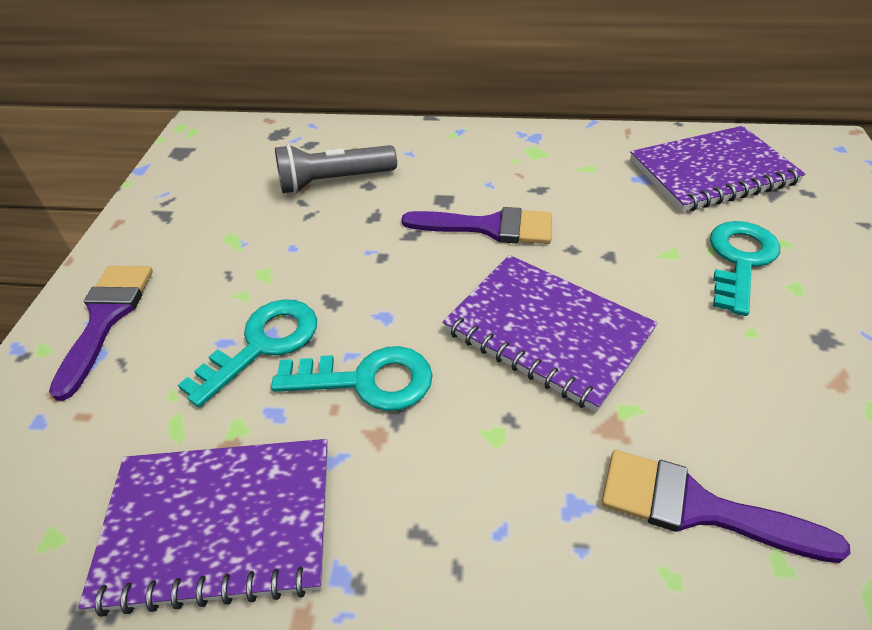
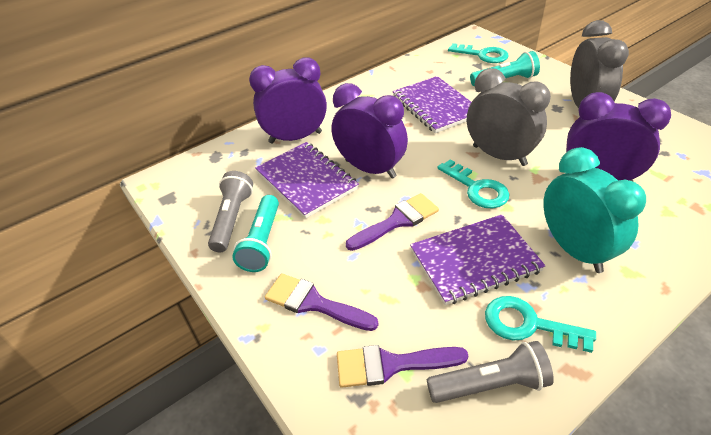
grey clock: none = 0 -> [467,68,551,166] [570,20,629,108] = 2
grey flashlight: [275,144,397,194] = 1 -> [208,171,253,252] [427,341,554,403] = 2
purple clock: none = 0 -> [249,57,327,144] [332,83,408,179] [566,92,671,181] = 3
turquoise clock: none = 0 -> [544,147,646,273] = 1
turquoise flashlight: none = 0 -> [232,195,279,272] [470,51,540,86] = 2

